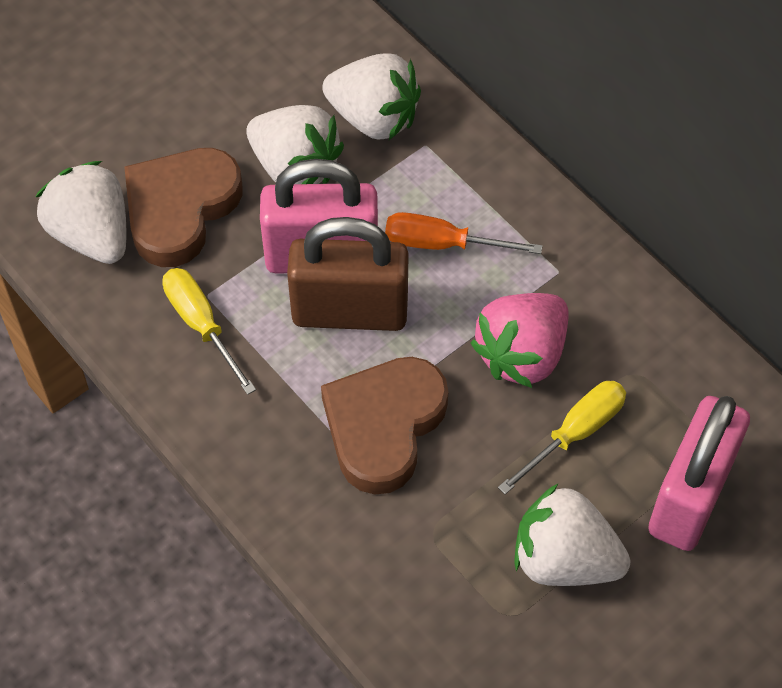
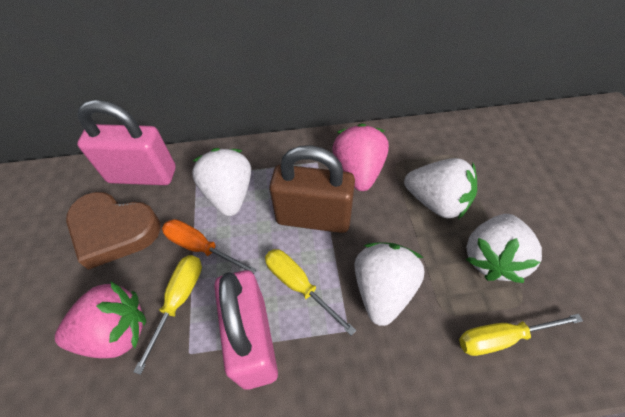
brown heart: [124,148,243,267] [321,357,448,495] = 2 -> [66,192,161,270] = 1
pink strawberry: [470,293,569,388] = 1 -> [55,282,146,358] [332,124,389,191] = 2
yellow screwdriver: [162,268,256,395] [498,381,626,494] = 2 -> [133,255,202,375] [265,249,356,336] [459,314,583,356] = 3

